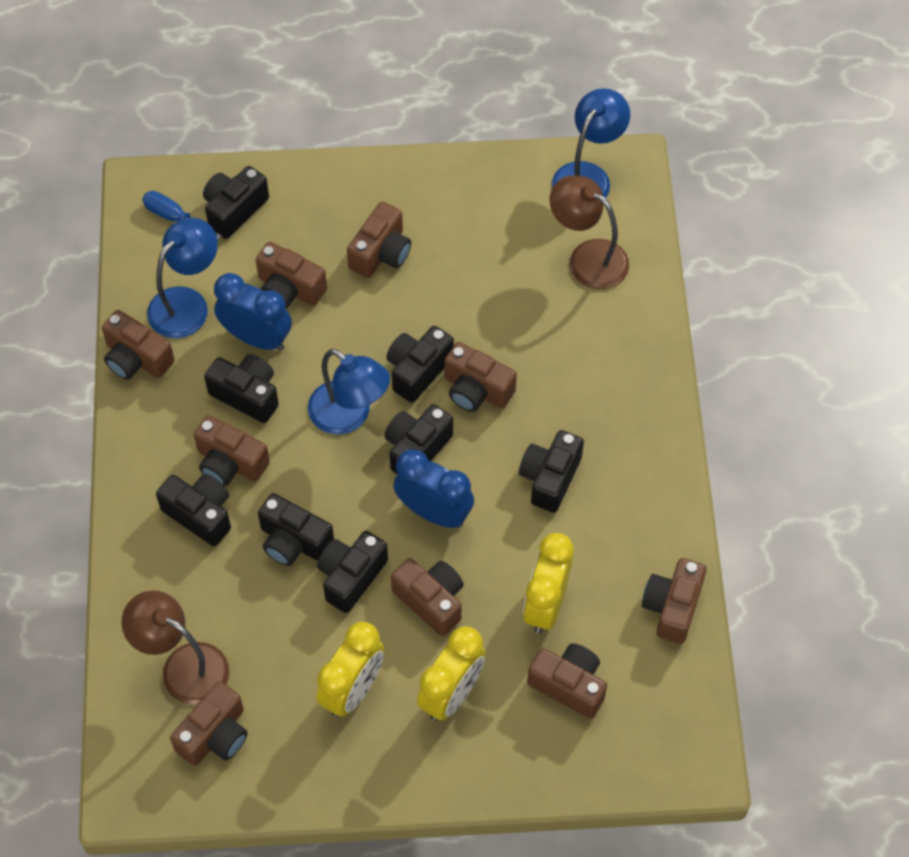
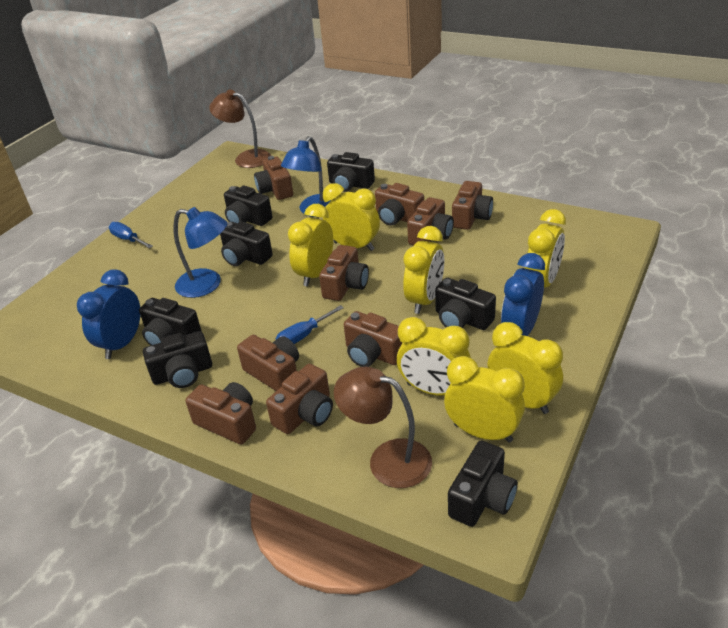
black camera: [156,474,231,546] [203,166,269,239] [204,354,279,423] [258,493,334,566] [317,531,388,613] [384,404,453,475] [386,326,454,403] [519,430,584,513] = 8 -> [139,298,202,346] [143,331,212,388] [220,221,273,266] [224,186,273,226] [327,152,375,192] [435,278,496,330] [448,441,518,527] = 7
blue lamp: [147,218,218,338] [308,349,390,435] [552,88,630,198] = 3 -> [174,207,228,298] [281,136,331,217] = 2
blue screwdriver: [142,191,222,240] = 1 -> [109,222,153,248] [276,305,344,344] = 2
yellow clock: [316,622,384,717] [417,626,486,721] [523,533,573,633] = 3 -> [288,204,333,287] [323,183,380,251] [397,317,471,396] [403,226,444,314] [444,356,525,443] [487,322,563,414] [525,209,566,288] = 7

